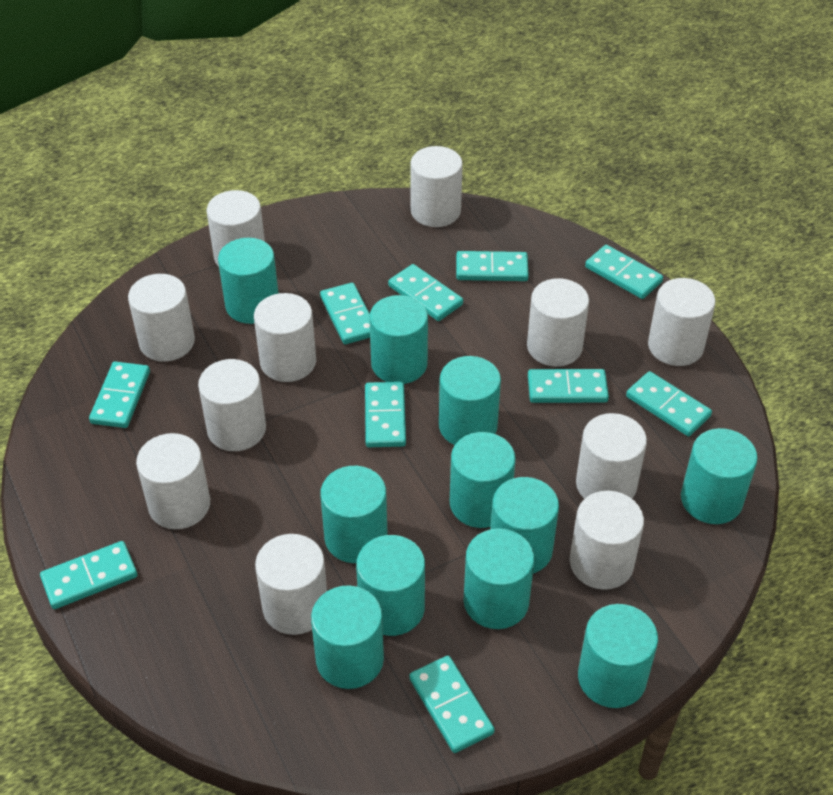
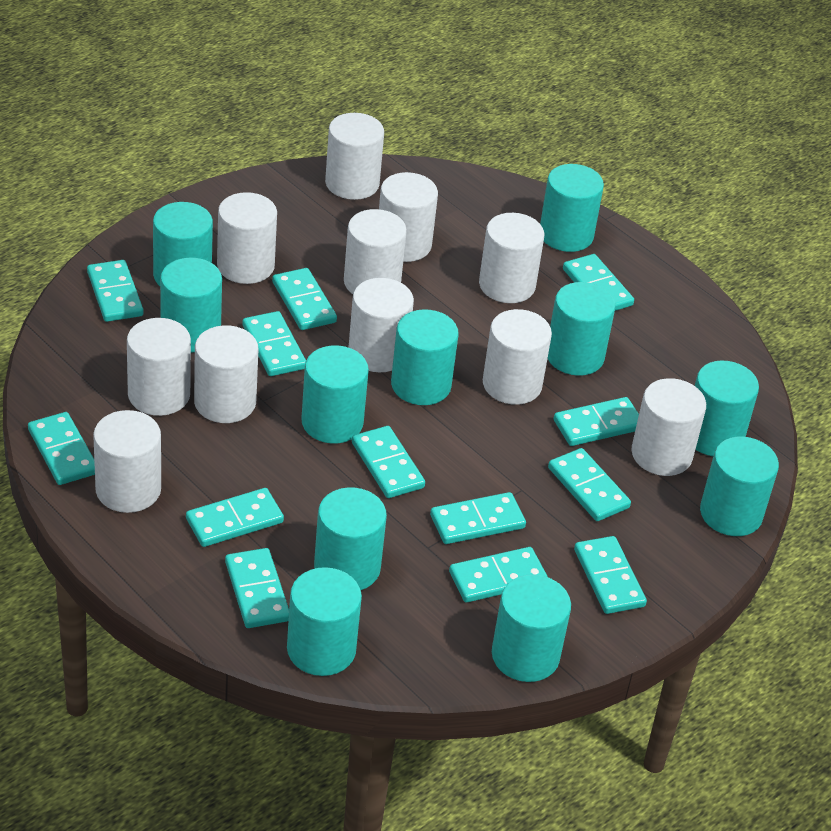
turquoise domino: [40,541,137,609] [89,362,150,428] [320,283,370,344] [365,382,406,447] [388,264,463,321] [409,656,495,753] [456,251,529,281] [528,369,609,403] [585,245,663,299] [626,371,712,436] = 10 -> [28,412,95,485] [87,260,143,322] [186,488,284,547] [225,548,289,628] [242,311,306,376] [272,268,337,330] [352,426,425,498] [430,492,526,544] [449,547,548,602] [548,448,631,521] [554,397,639,446] [563,254,634,311] [574,536,647,614] = 13

